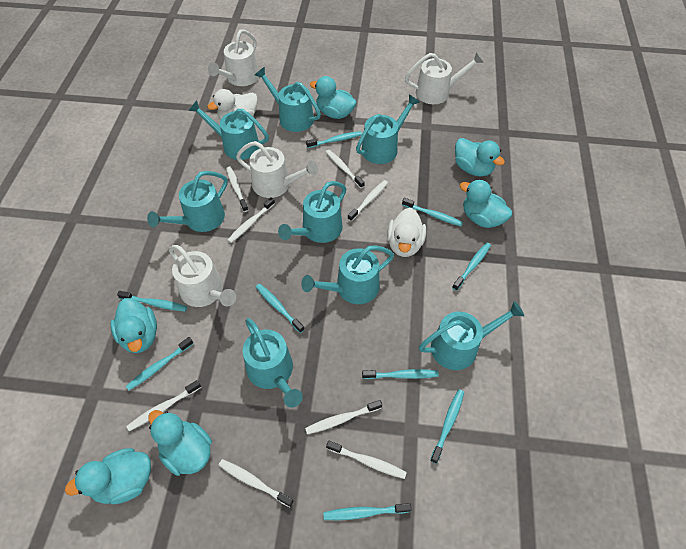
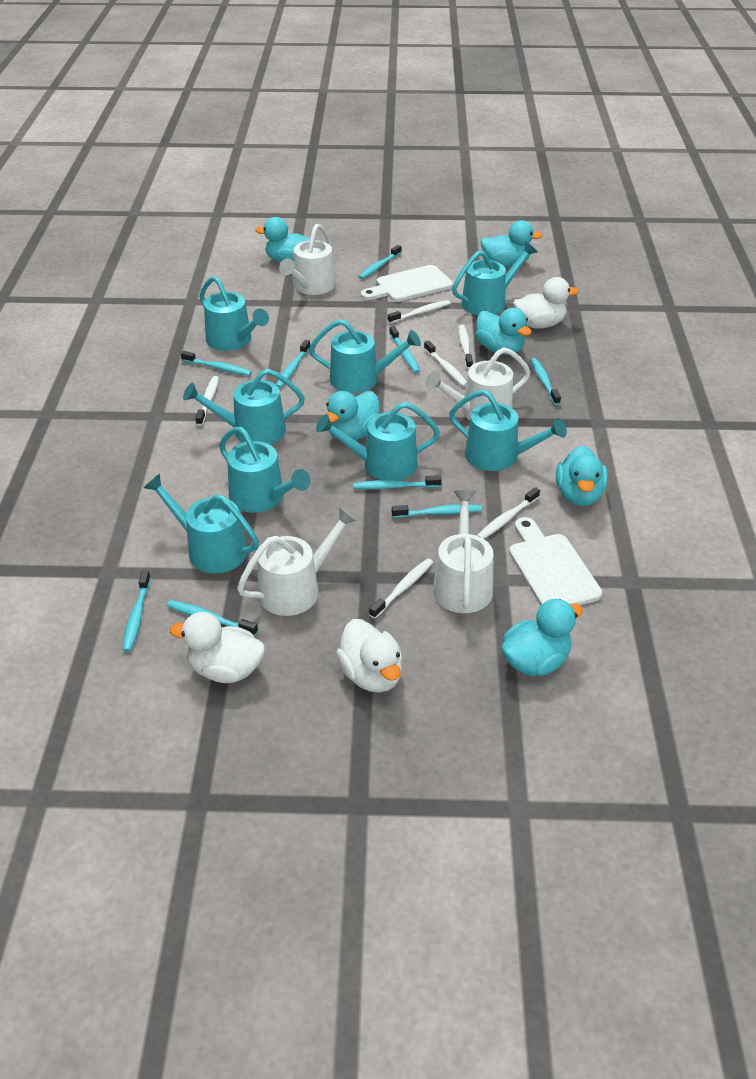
white cutting board: none = 0 -> [361,265,453,302] [509,517,602,606] = 2
white duck: [207,89,258,120] [387,208,426,257] = 2 -> [170,612,265,683] [336,619,402,693] [513,277,579,329] = 3
white toothbrush: [126,380,201,431] [219,459,294,507] [226,167,248,212] [228,197,275,243] [305,400,382,434] [326,150,365,188] [326,441,407,479] [348,180,388,222] = 8 -> [195,376,219,426] [369,558,433,619] [388,300,451,324] [424,341,467,387] [458,325,473,369] [477,487,540,539] = 6

